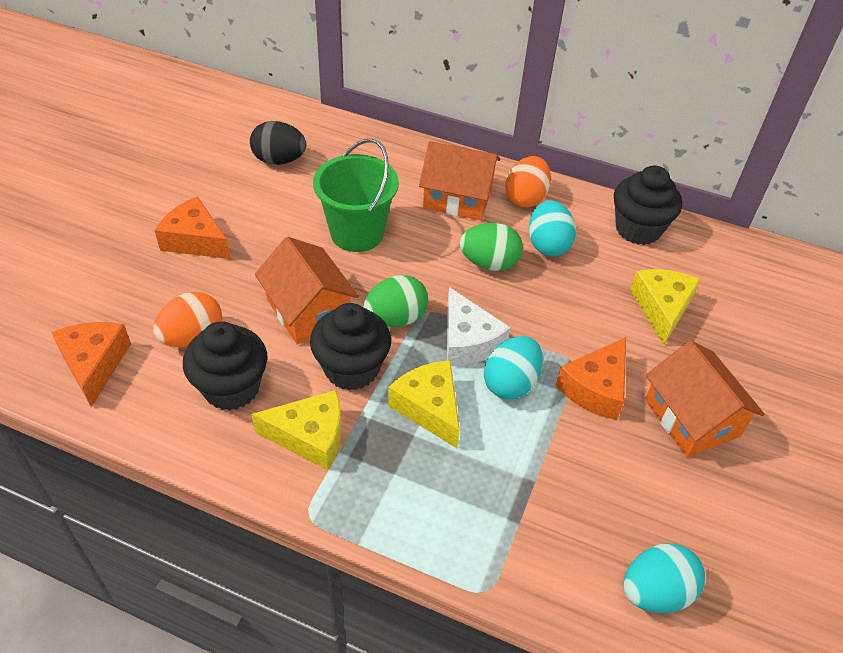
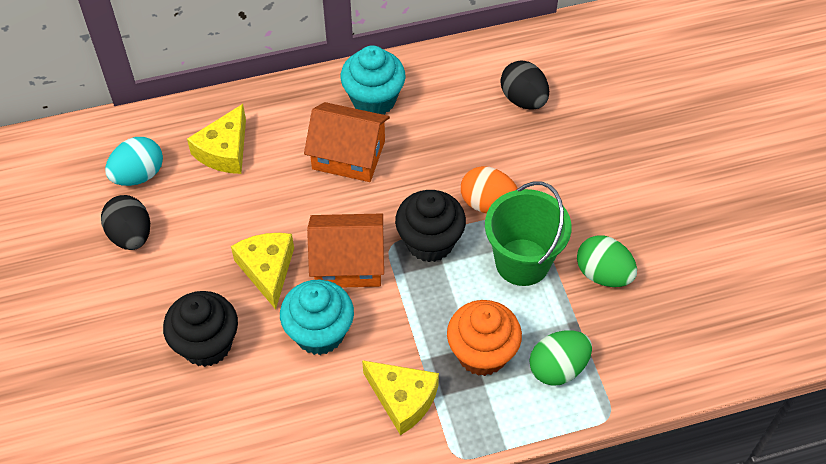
black cupcake: [183,321,268,411] [310,303,391,390] [614,166,682,245] = 3 -> [163,291,238,367] [395,190,466,262] = 2
black egg: [250,121,307,165] = 1 -> [101,195,150,250] [501,60,549,110] = 2
orange cheese: [51,322,131,407] [155,196,231,259] [556,337,626,420] = 3 -> none = 0
orange cupcake: none = 0 -> [447,300,522,376] = 1
orange egg: [153,292,222,347] [505,156,551,207] = 2 -> [461,166,518,213] = 1
orange house: [255,237,359,345] [419,141,501,220] [645,340,765,458] = 3 -> [304,102,390,182] [307,213,384,287] = 2
turquoise cupcake: none = 0 -> [280,280,354,355] [341,45,405,114] = 2
turquoise egg: [484,336,543,399] [529,200,576,256] [623,543,705,613] = 3 -> [105,137,163,186] = 1
white cheese: [447,287,511,366] = 1 -> none = 0

